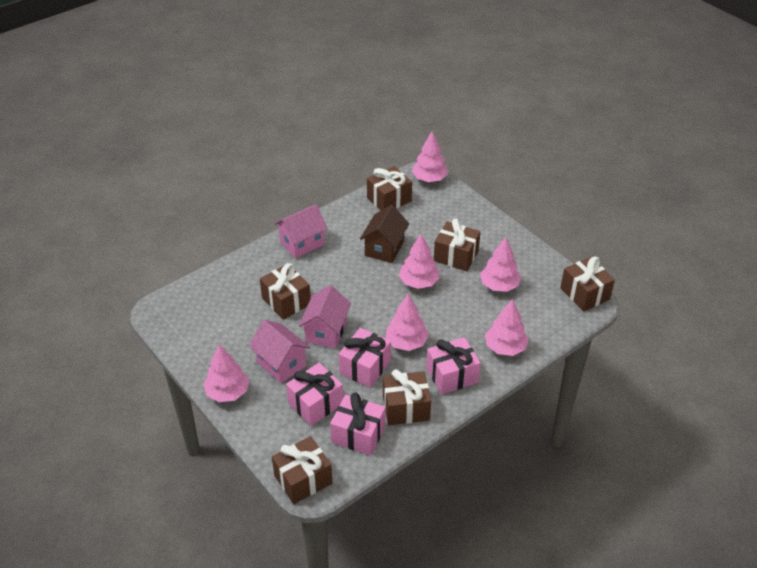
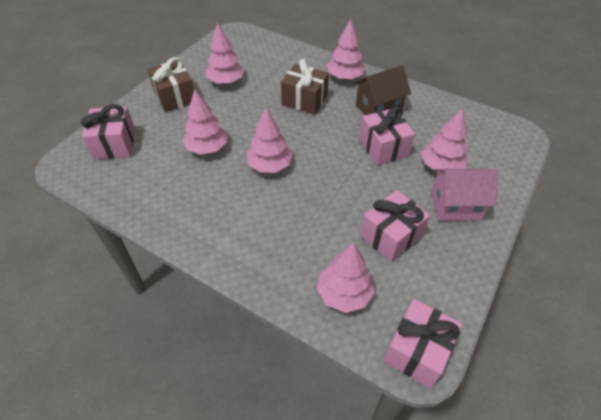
brown gift: [260,263,311,320] [272,436,332,504] [367,166,412,211] [383,369,431,425] [434,219,481,271] [561,257,615,312] = 6 -> [148,57,194,112] [281,59,329,115] = 2
pink house: [249,320,310,383] [274,204,328,258] [299,285,351,348] = 3 -> [431,169,498,221] = 1

